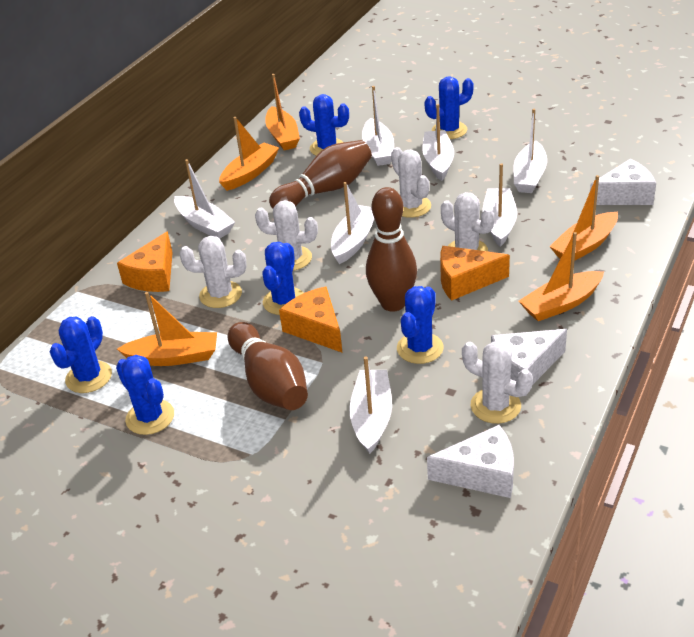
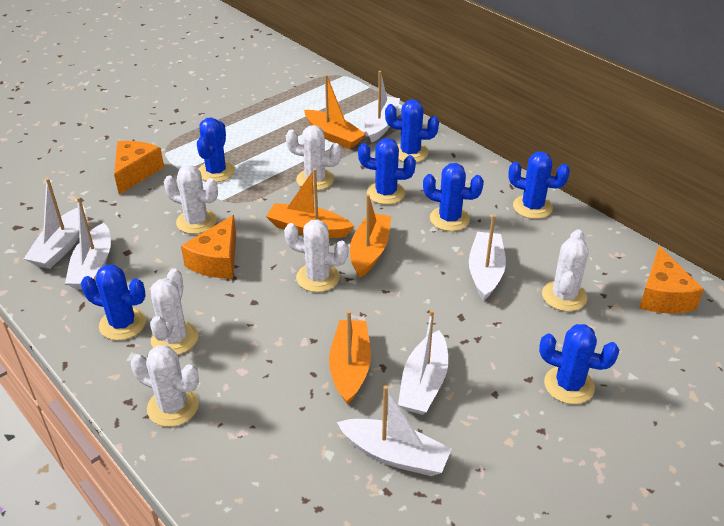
blue cactus: [49,316,112,393] [116,355,174,435] [262,242,304,315] [299,94,349,156] [397,286,444,364] [424,76,474,139] = 6 -> [81,264,146,340] [197,118,235,182] [358,138,416,205] [385,99,439,162] [423,163,484,231] [508,152,570,219] [539,324,619,404] = 7
brown bowling pin: [228,322,308,410] [269,140,372,209] [366,187,417,312] = 3 -> none = 0
orange boat: [117,292,217,366] [219,117,279,191] [265,74,300,150] [519,232,604,321] [549,175,618,260] = 5 -> [266,168,354,238] [304,75,366,149] [329,310,371,405] [350,194,391,278] = 4
white boat: [174,159,235,239] [331,182,374,264] [349,356,392,454] [362,86,394,166] [422,104,454,181] [482,163,517,247] [513,109,547,193] = 7 -> [24,178,86,269] [65,197,111,290] [337,385,452,476] [364,71,400,143] [398,310,448,415] [469,215,506,301] = 6
white cactus: [180,236,246,308] [255,200,318,271] [391,147,431,218] [441,192,494,251] [462,341,533,424] = 5 -> [131,345,199,427] [150,268,199,355] [164,166,218,234] [284,220,348,292] [286,125,342,191] [542,229,589,311] = 6
white cheese: [427,425,514,498] [491,329,567,385] [590,159,656,205] = 3 -> none = 0

